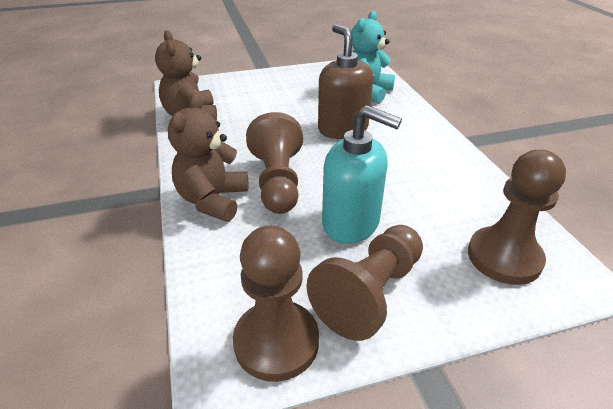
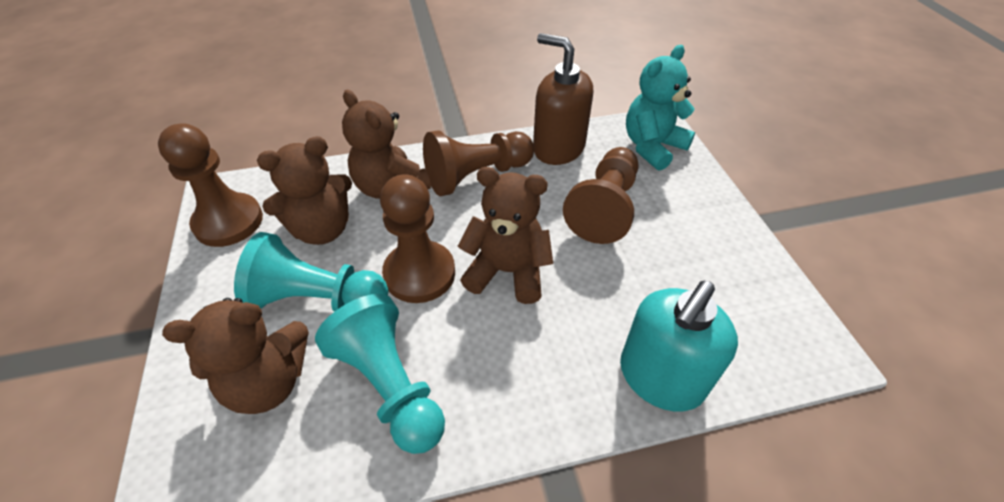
brown teddy bear: [155,30,217,121] [168,94,248,222] = 2 -> [162,298,309,414] [257,136,352,245] [342,90,431,199] [458,167,553,304] = 4
turquoise pawn: none = 0 -> [234,232,388,311] [315,294,445,454] = 2

